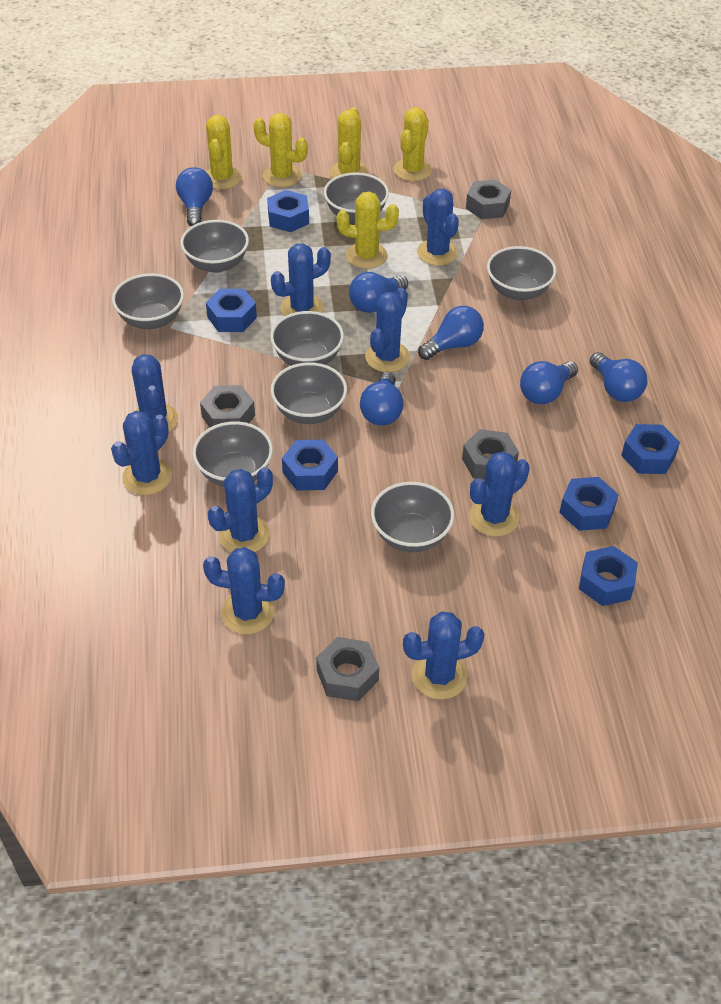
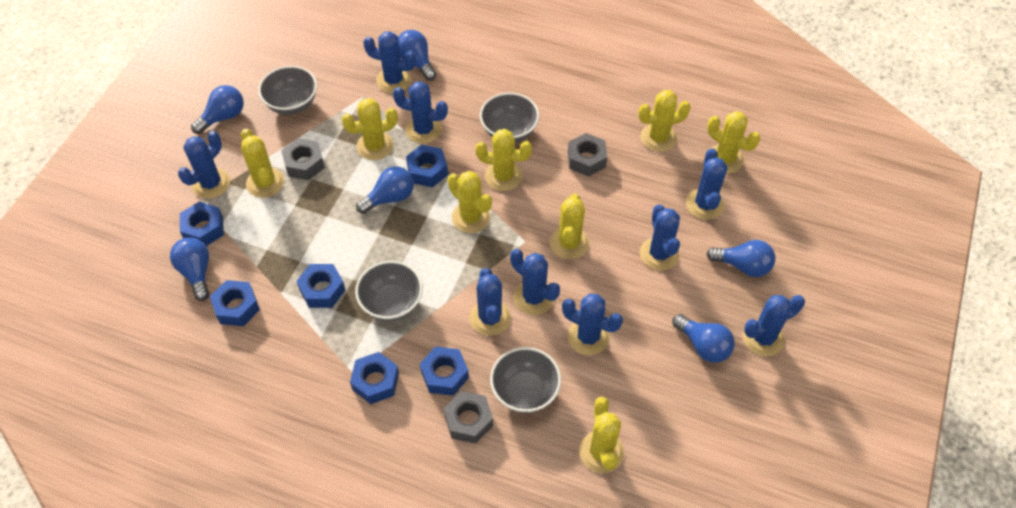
grey bowl: [112,273,184,329] [180,220,249,273] [192,421,273,487] [270,311,344,366] [271,362,347,424] [324,173,389,223] [371,482,454,552] [487,246,556,300] = 8 -> [258,66,317,115] [355,261,423,321] [480,93,539,143] [490,347,561,413] = 4
grey nut: [200,385,255,427] [316,637,379,701] [462,429,519,480] [466,179,511,219] = 4 -> [281,138,325,180] [444,391,493,444] [568,133,607,176] = 3
yellow cactus: [206,115,242,189] [253,113,308,187] [330,107,368,178] [337,191,399,269] [394,107,432,181] = 5 -> [241,129,284,198] [342,98,398,160] [448,171,492,233] [475,129,532,191] [550,194,589,259] [579,397,624,473] [638,90,691,152] [707,111,760,173] = 8

